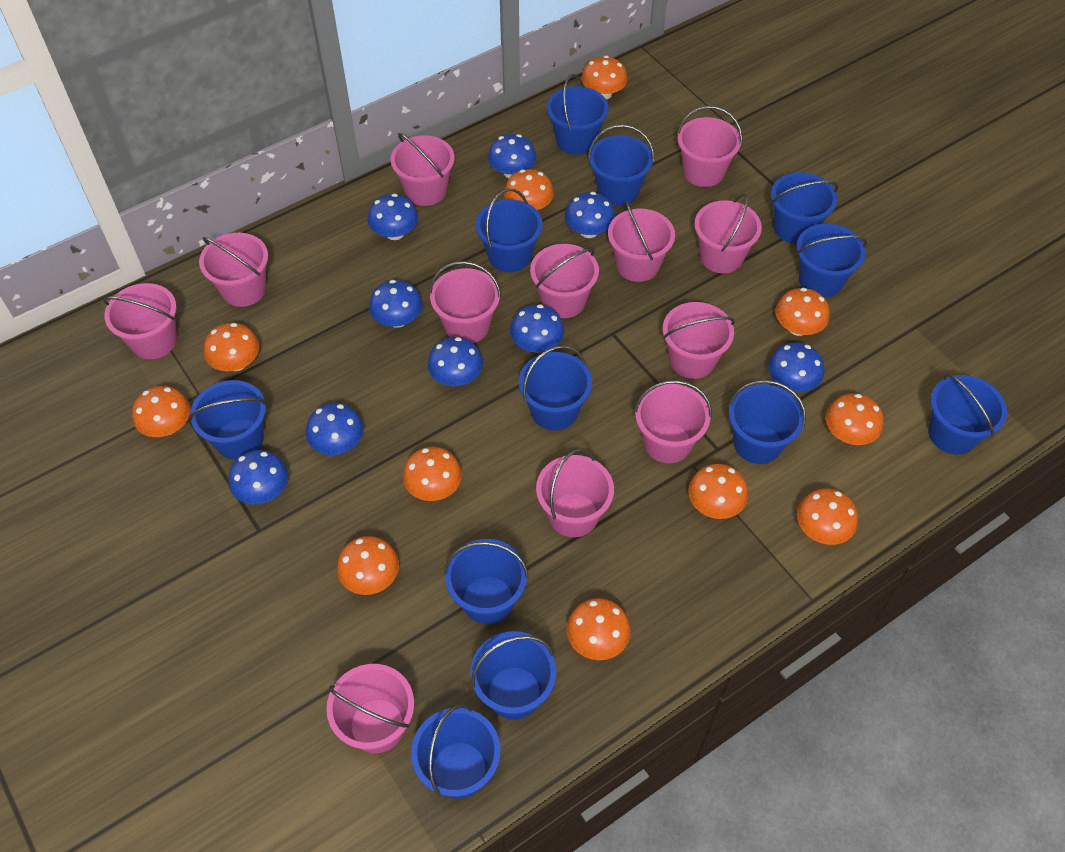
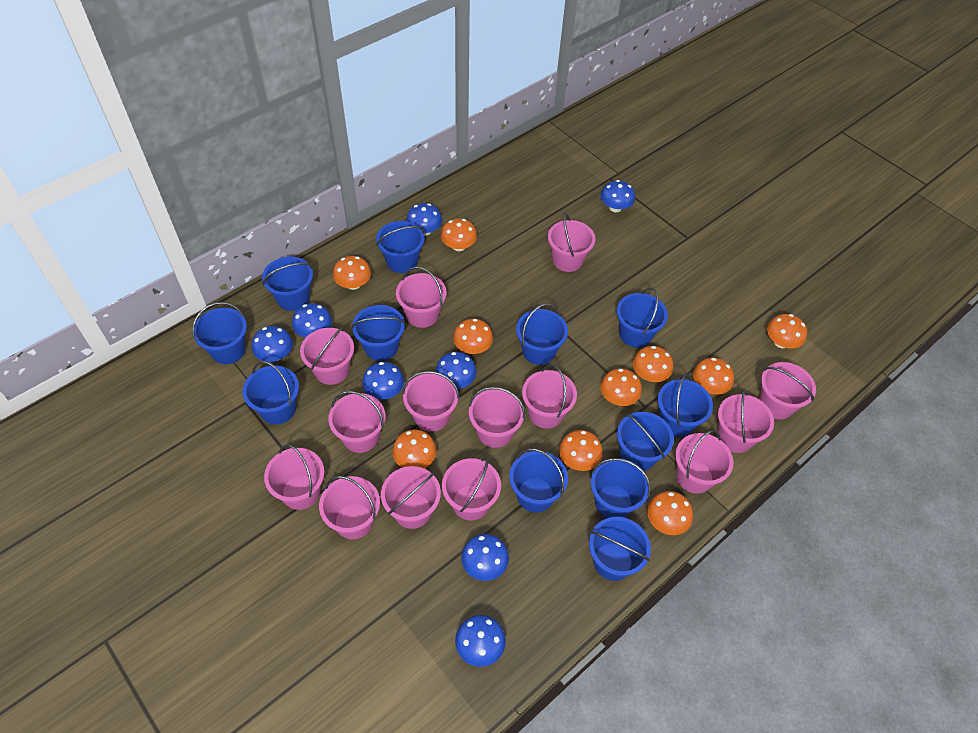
blue mushroom: [228,450,288,505] [306,403,364,455] [368,194,418,240] [369,280,423,328] [428,337,483,386] [488,134,536,178] [510,304,564,353] [565,192,615,238] [768,343,824,392] = 9 -> [252,326,293,362] [292,303,332,338] [362,362,404,399] [406,203,442,236] [435,352,477,389] [455,615,506,667] [461,534,509,581] [600,180,635,212] = 8
orange mushroom: [132,386,190,437] [204,323,259,371] [337,536,399,595] [403,447,462,501] [504,169,554,211] [567,598,631,660] [581,55,628,100] [688,464,748,519] [775,288,830,336] [797,488,858,545] [826,393,884,445] = 11 -> [333,256,371,290] [392,429,437,468] [441,218,477,251] [453,319,493,354] [559,430,603,471] [600,368,642,406] [633,346,673,382] [647,491,693,535] [693,358,734,395] [767,314,807,348] = 10
pink bucket: [103,283,177,359] [199,233,268,307] [326,664,414,753] [391,133,455,206] [429,261,501,343] [530,244,599,318] [536,448,614,537] [608,202,675,282] [634,380,712,463] [663,302,735,379] [677,106,742,187] [694,193,762,273] = 12 -> [264,444,324,510] [300,327,354,385] [319,476,380,539] [328,391,385,453] [381,466,441,529] [396,267,446,328] [402,371,459,432] [442,458,501,521] [469,387,525,448] [522,365,577,429] [548,213,595,272] [675,430,734,494] [717,389,774,453] [759,362,816,419] = 14

